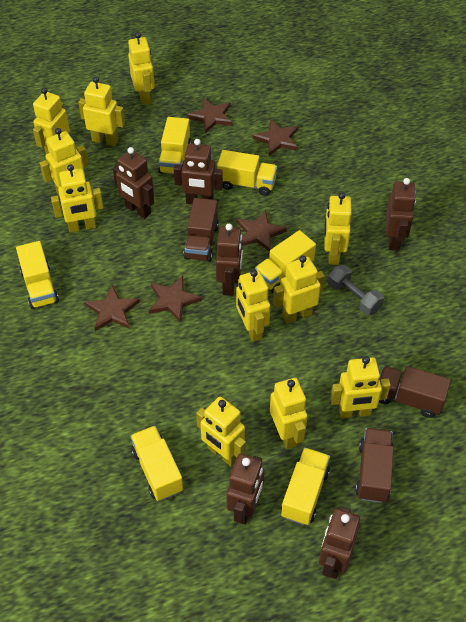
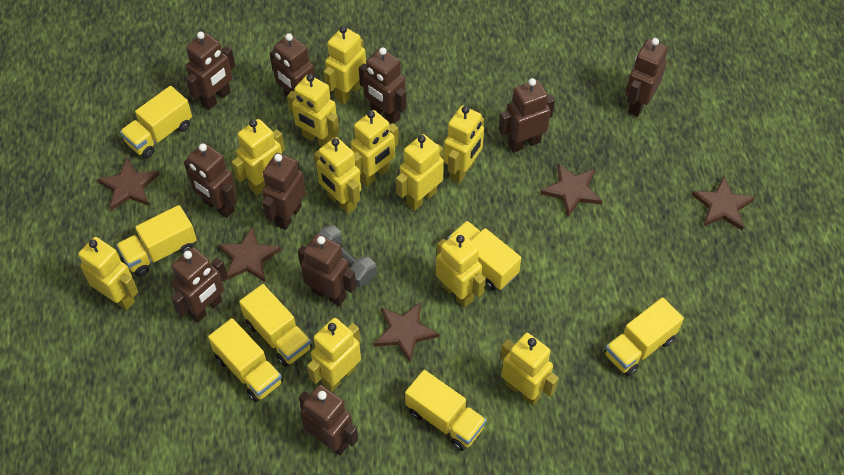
brown robot: [113,147,154,219] [174,139,223,204] [216,224,243,296] [226,454,265,525] [319,507,360,579] [386,178,416,251] = 6 -> [171,247,228,323] [184,143,237,218] [186,32,235,110] [262,153,306,230] [270,33,315,97] [298,234,356,306] [299,385,358,455] [359,47,407,124] [499,78,555,153] [625,38,668,117] = 10
brown truck: [183,198,219,262] [355,428,394,503] [379,366,451,418] = 3 -> none = 0
yellow truck: [16,241,59,309] [131,426,183,501] [158,117,191,174] [217,150,277,196] [255,230,316,293] [281,448,330,525] = 6 -> [116,205,197,276] [120,86,192,158] [208,318,283,402] [239,284,312,367] [405,370,486,451] [448,221,521,290] [604,297,684,376] = 7

